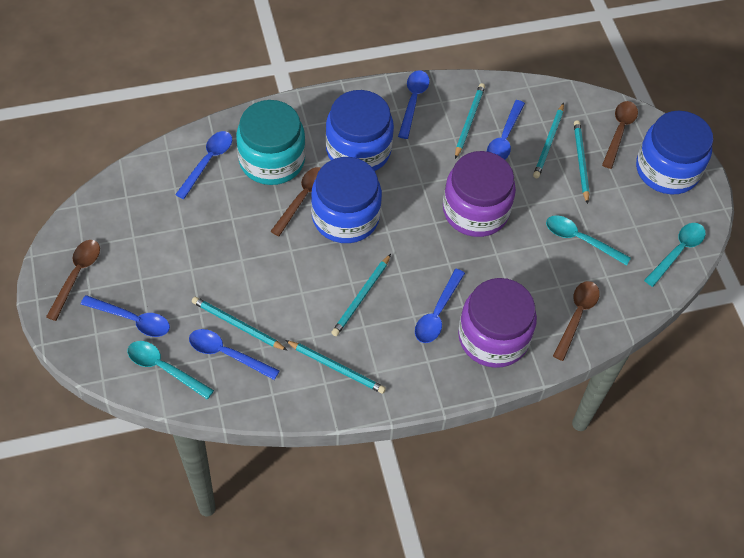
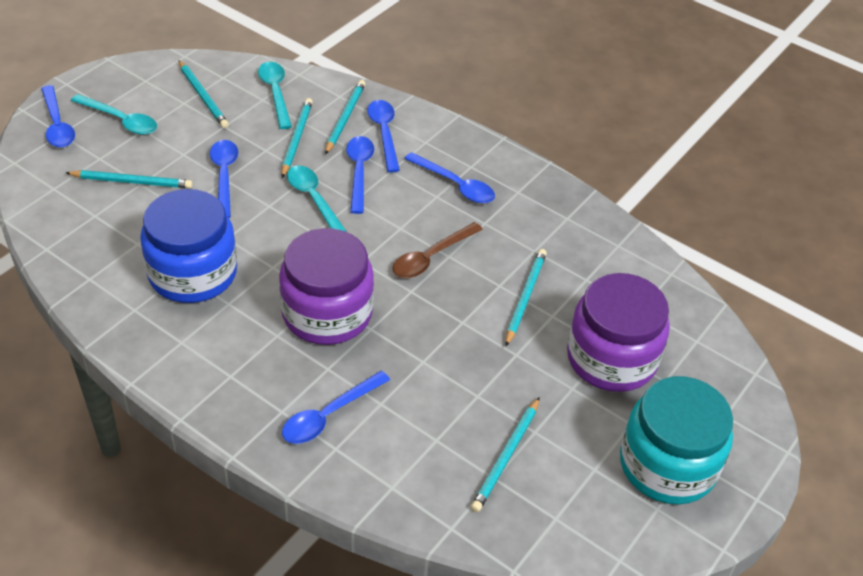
blue jar: [311,157,382,243] [326,90,394,171] [636,110,713,195] = 3 -> [140,189,237,303] = 1
brown spoon: [46,240,100,321] [270,167,321,236] [553,281,599,361] [602,101,638,169] = 4 -> [392,222,483,278] = 1

